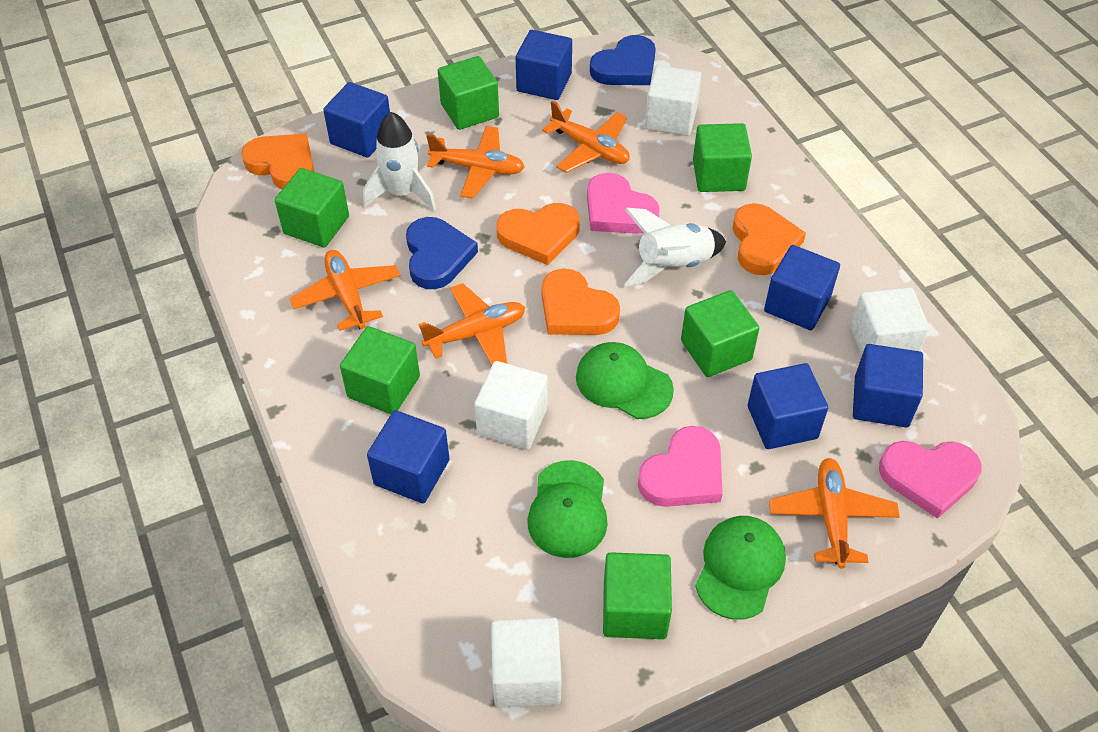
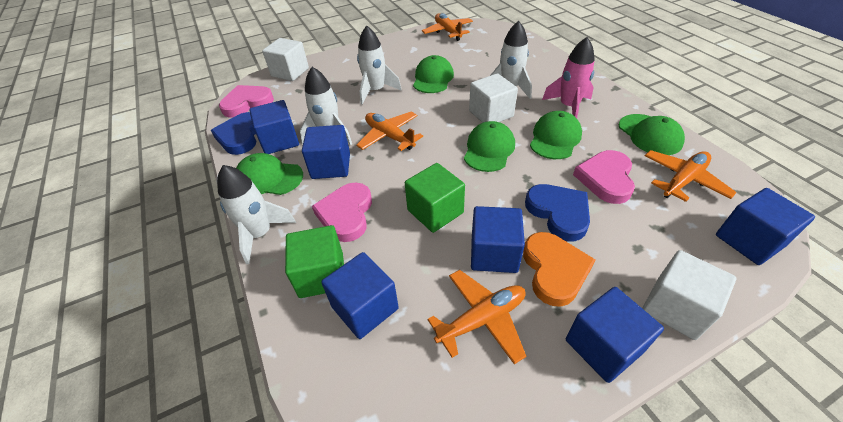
green cap: [527,460,608,558] [576,342,674,419] [695,516,786,620] = 3 -> [236,153,303,195] [413,55,454,93] [464,121,515,172] [530,111,582,159] [619,114,685,155] = 5
green cube: [275,168,349,248] [340,326,420,414] [438,56,499,130] [603,552,672,639] [681,290,760,377] [693,123,752,192] = 6 -> [285,225,344,298] [405,163,465,233] = 2
orange heart: [241,134,314,189] [497,203,580,265] [542,269,620,335] [733,203,806,275] = 4 -> [523,232,595,307] = 1
orange plane: [289,250,400,331] [419,283,525,366] [426,126,525,199] [542,101,630,173] [769,458,900,569] = 5 -> [356,112,423,151] [422,13,473,41] [428,270,526,364] [645,150,737,202] = 4
pink rocket: none = 0 -> [542,37,595,118] = 1
white cube: [474,361,548,450] [491,618,562,707] [645,65,702,136] [850,287,929,357] = 4 -> [262,38,309,81] [469,73,518,123] [642,250,737,340] = 3
white rocket: [363,112,436,211] [624,208,726,287] = 2 -> [217,165,296,264] [300,67,352,145] [357,25,402,105] [490,21,532,99] = 4

